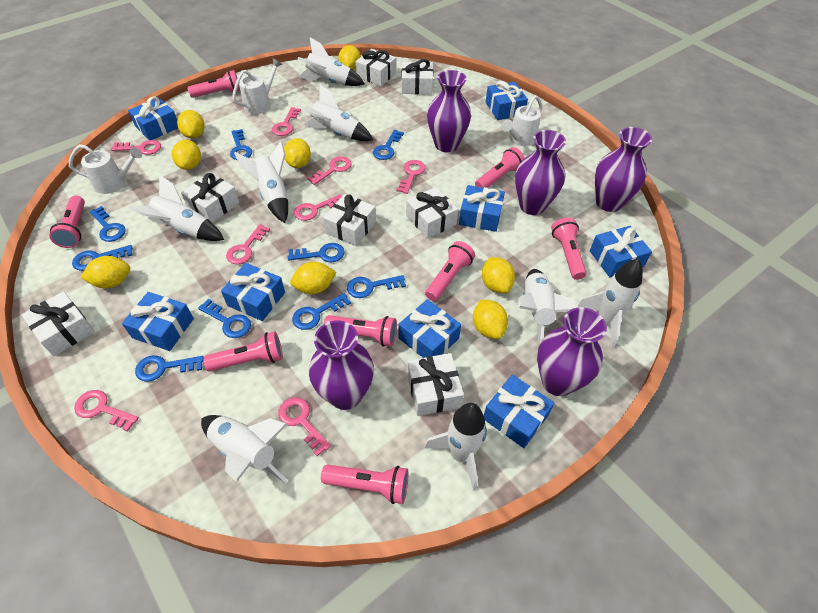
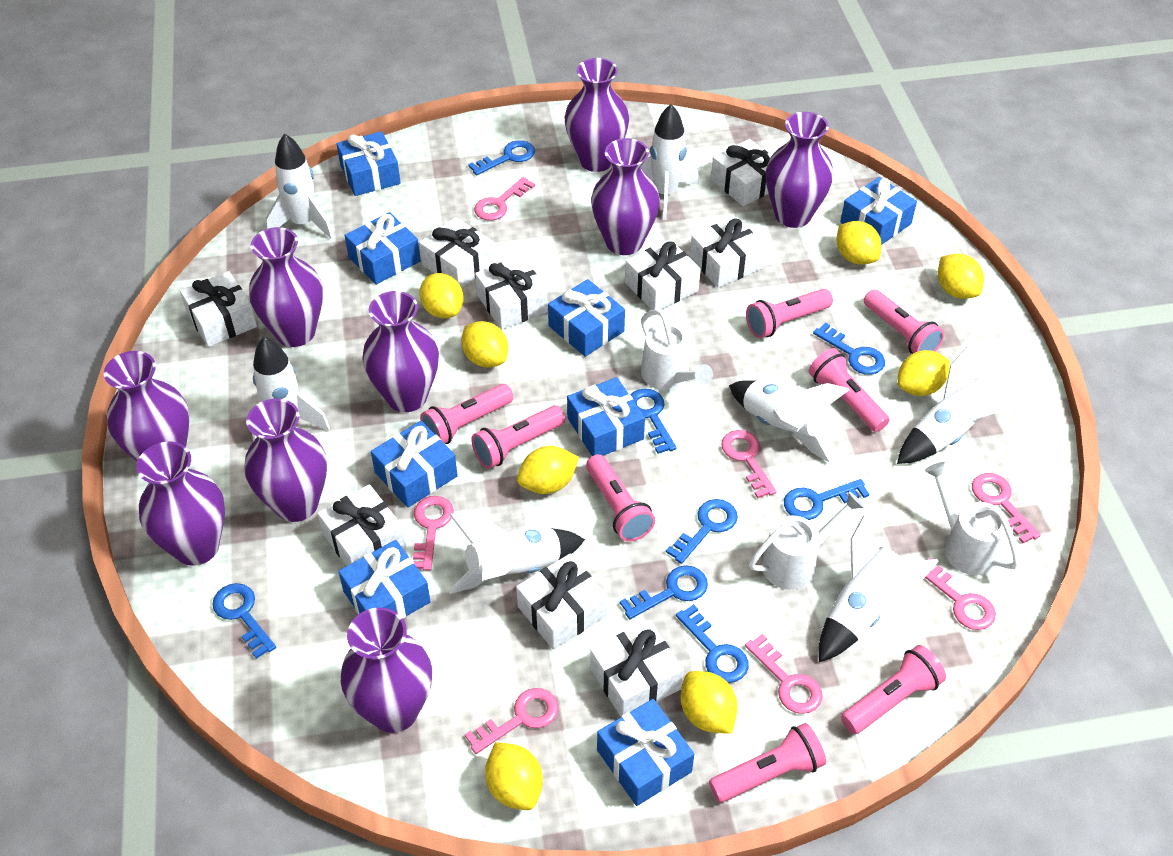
blue key: [72,245,133,271] [90,206,126,242] [135,355,204,382] [198,299,251,338] [230,129,252,160] [287,243,345,262] [292,293,351,330] [347,275,406,298] [373,130,404,160] = 9 -> [212,583,276,659] [468,140,535,175] [620,565,708,619] [631,388,677,454] [666,499,738,564] [676,604,749,683] [784,479,870,520] [813,323,885,375] = 8
pink key: [74,390,139,432] [111,140,161,155] [226,224,270,264] [272,107,301,136] [278,397,331,456] [294,194,342,221] [307,156,352,185] [397,160,426,194] = 8 -> [413,496,454,571] [465,688,559,754] [474,177,535,221] [721,430,777,498] [745,634,823,714] [925,557,996,630] [972,473,1041,543] = 7
purple vase: [309,320,374,410] [427,70,471,152] [515,130,566,215] [537,307,607,396] [595,127,652,212] = 5 -> [104,351,190,461] [136,442,225,566] [245,398,327,522] [249,227,323,347] [341,607,432,733] [362,291,439,412] [565,58,629,172] [591,138,660,255] [766,112,833,228] = 9
white gift: [22,291,95,356] [181,173,239,223] [323,194,376,246] [356,49,397,86] [402,59,433,95] [406,187,458,239] [407,353,464,416] = 7 -> [180,271,257,347] [317,484,406,566] [419,217,495,288] [475,256,548,330] [516,554,607,650] [590,620,684,717] [625,239,701,310] [690,217,765,288] [711,139,771,206] = 9
white rocket: [128,175,224,241] [201,415,288,484] [234,141,288,223] [298,37,365,86] [300,84,373,141] [424,403,487,491] [519,269,578,345] [578,259,643,348] = 8 -> [252,336,330,441] [266,133,334,239] [449,513,585,594] [641,104,699,220] [729,380,850,463] [819,515,939,662] [897,347,1025,464] = 7

